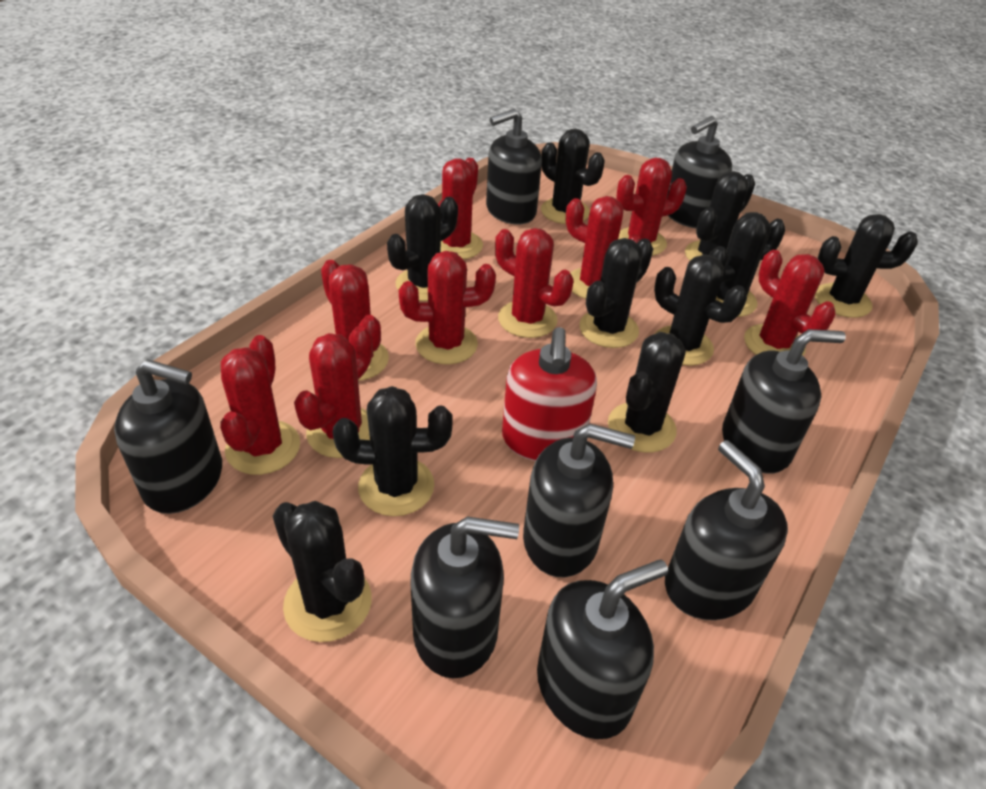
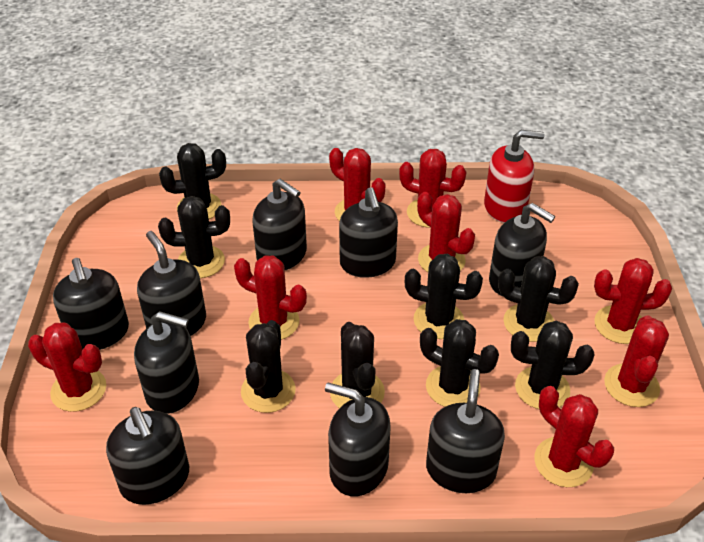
black cactus: [273,501,372,642] [333,386,453,516] [387,194,458,301] [541,129,605,224] [579,238,653,348] [608,332,686,453] [654,255,747,366] [685,171,755,261] [709,212,785,317] [815,214,918,318] = 10 -> [158,196,230,278] [159,143,226,219] [241,320,296,413] [330,322,385,408] [405,254,483,339] [420,319,499,407] [498,256,579,342] [511,321,594,409] = 8
black soap dispenser: [114,359,222,514] [411,517,519,678] [486,109,542,225] [523,424,635,577] [537,559,668,739] [665,440,788,620] [667,116,732,228] [722,329,846,474] = 8 -> [53,258,129,350] [106,407,189,505] [134,311,199,414] [137,231,206,336] [252,179,307,270] [325,383,391,497] [339,187,398,278] [426,369,505,493] [489,203,555,296] = 9
red cactus: [220,335,300,475] [294,326,373,458] [321,260,389,381] [399,251,496,364] [438,158,483,259] [495,228,573,338] [566,196,641,299] [616,158,687,256] [744,250,836,356] = 9 -> [28,323,106,412] [234,255,307,340] [329,148,385,221] [399,149,466,228] [417,192,475,272] [534,386,614,487] [594,258,672,344] [604,315,669,407] = 8

